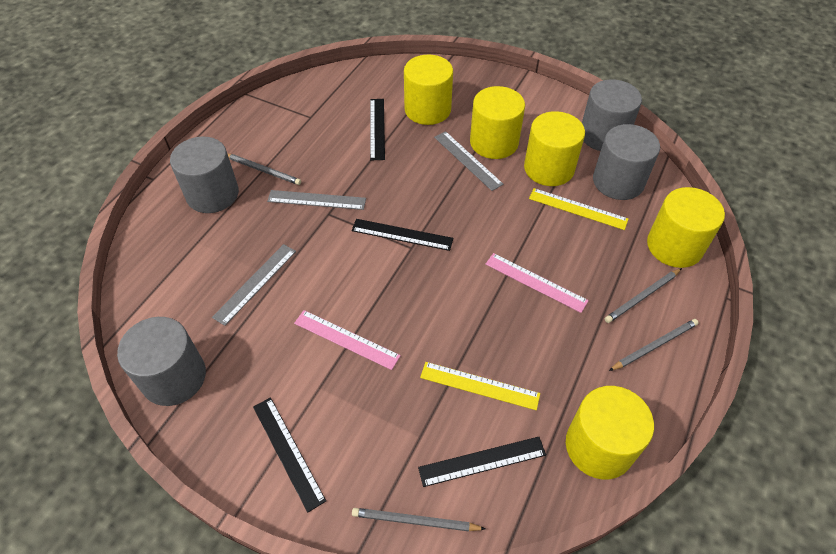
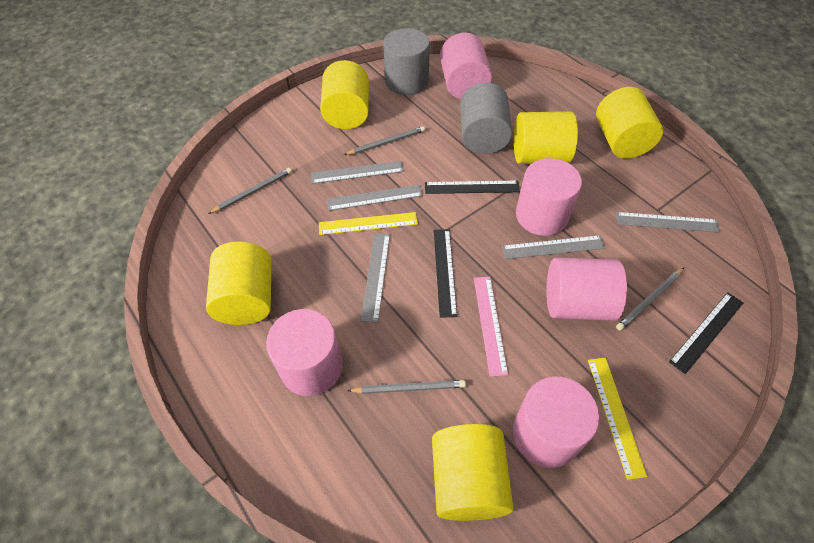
black ruler: [253,397,326,513] [352,219,454,251] [370,99,385,160] [418,437,546,487] = 4 -> [425,180,520,194] [434,229,457,318] [669,292,743,374] = 3
grey cylinder: [117,317,206,406] [170,137,239,213] [582,79,642,151] [593,124,660,200] = 4 -> [383,28,430,95] [460,83,512,154] = 2
grey ruler: [212,244,296,326] [267,190,366,210] [434,131,504,191] = 3 -> [311,161,404,184] [327,185,423,211] [361,233,390,323] [502,235,605,259] [616,212,720,232] = 5
pink cylinder: none = 0 -> [266,309,343,396] [440,33,492,99] [513,376,599,468] [516,158,582,236] [546,257,627,321] = 5
pink ruler: [294,310,401,370] [485,253,589,313] = 2 -> [474,277,508,377] = 1

